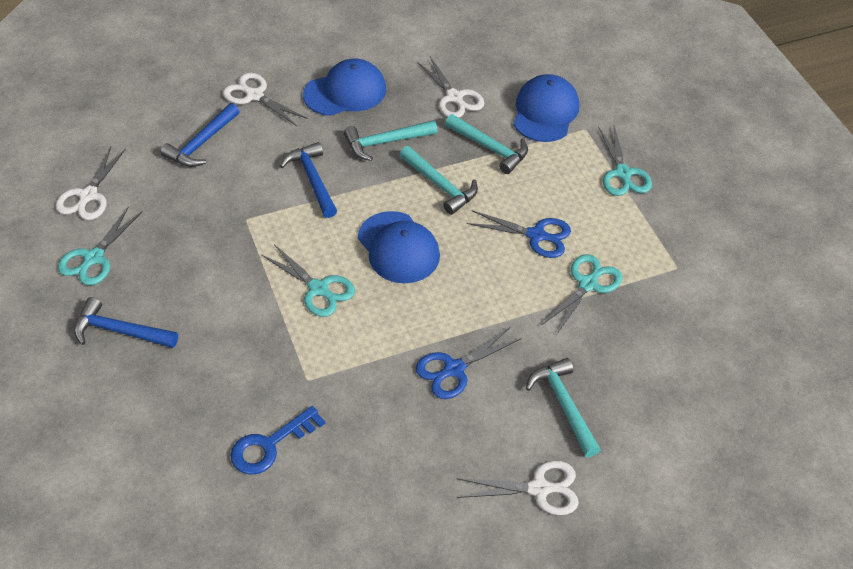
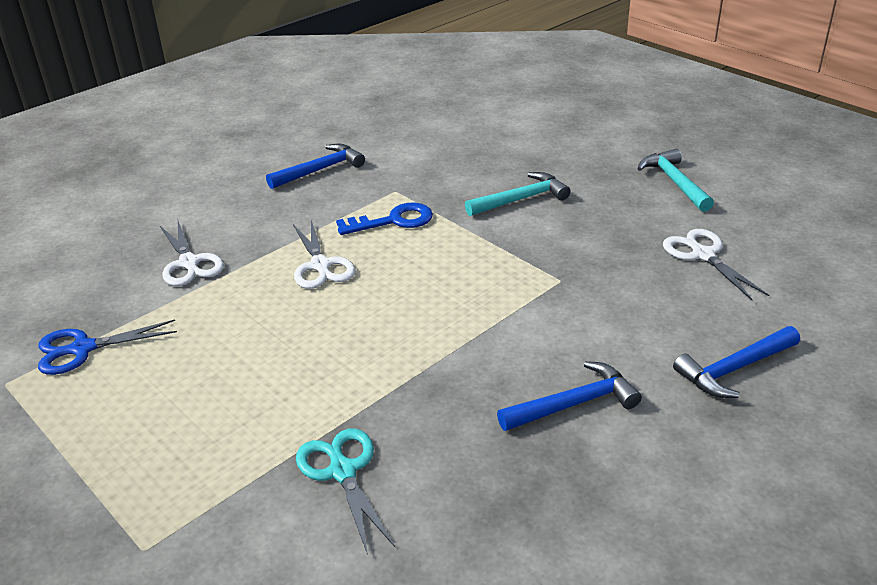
blue cap: [303,59,386,116] [358,211,440,283] [513,74,579,142] = 3 -> none = 0
blue scissors: [416,327,521,399] [467,210,571,258] = 2 -> [38,319,177,375] = 1
turquoise hammer: [344,120,438,161] [400,146,478,215] [445,114,528,174] [526,358,601,457] = 4 -> [465,172,570,216] [637,149,714,212] = 2
turquoise scissors: [58,206,143,285] [262,244,355,317] [542,254,623,334] [598,126,652,196] = 4 -> [296,428,395,555] = 1
white scissors: [55,147,126,220] [223,73,308,126] [417,57,484,118] [456,461,579,515] = 4 -> [160,221,224,286] [293,220,356,289] [663,229,769,300] = 3

